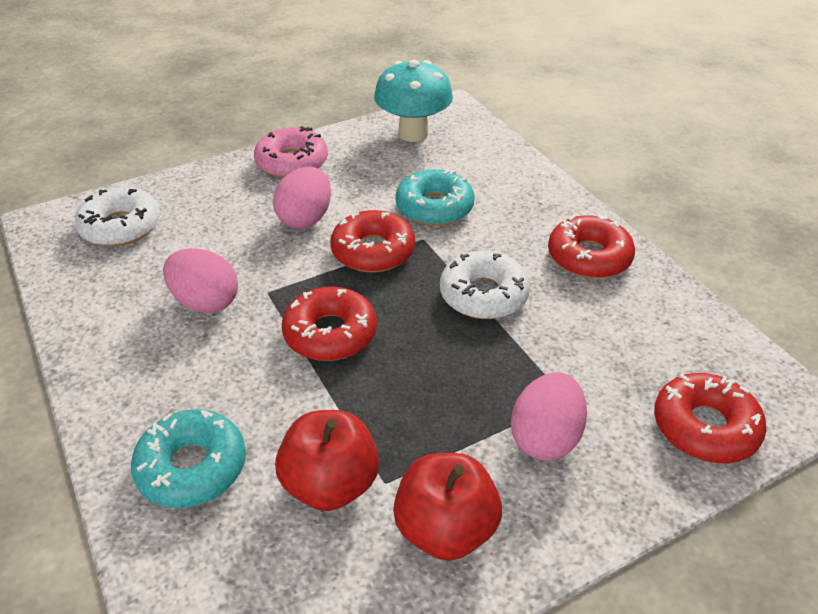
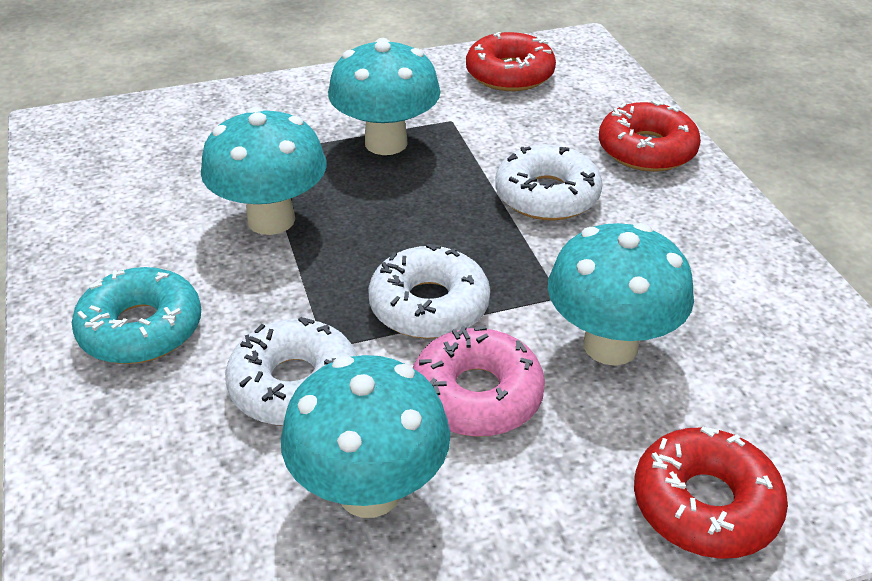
pink egg: [163,248,238,313] [273,167,331,229] [511,372,587,461] = 3 -> none = 0
red apple: [275,410,379,511] [393,453,502,561] = 2 -> none = 0
red donut: [282,286,377,361] [330,210,415,272] [548,215,635,279] [654,373,767,463] = 4 -> [466,32,556,91] [599,100,701,172] [634,427,788,559] = 3
turquoise donut: [131,409,246,508] [395,168,475,226] = 2 -> [72,267,201,364] = 1
turquoise mushroom: [374,60,453,142] = 1 -> [201,107,326,235] [281,355,450,518] [328,38,441,155] [548,223,694,366] = 4
white donut: [75,187,160,246] [440,251,530,319] = 2 -> [225,317,357,425] [368,244,490,339] [495,145,602,221] = 3

